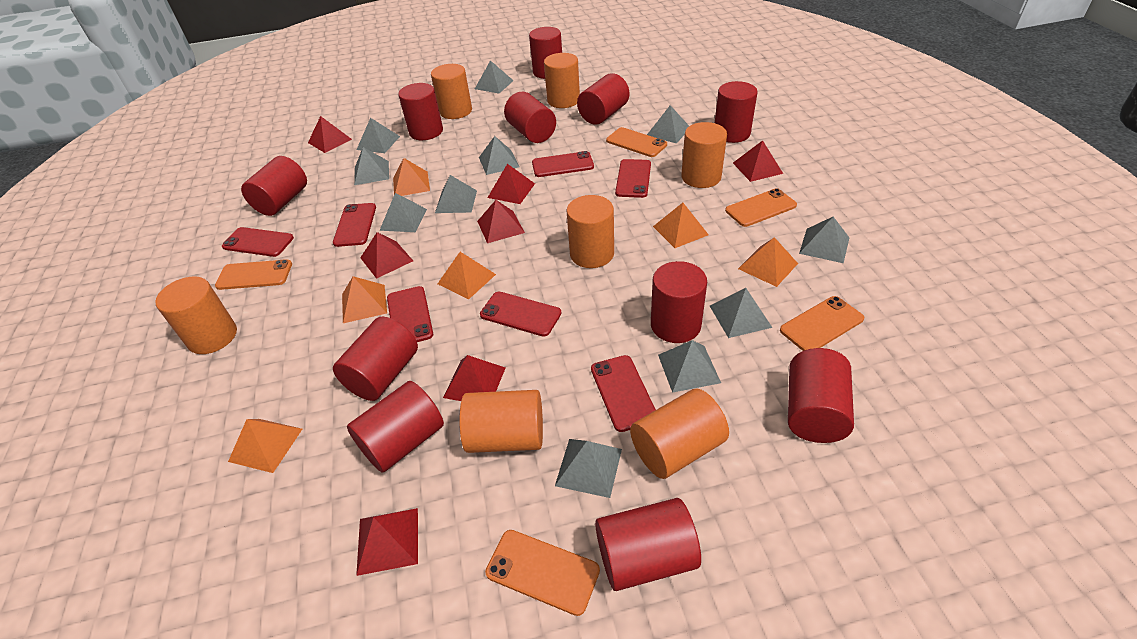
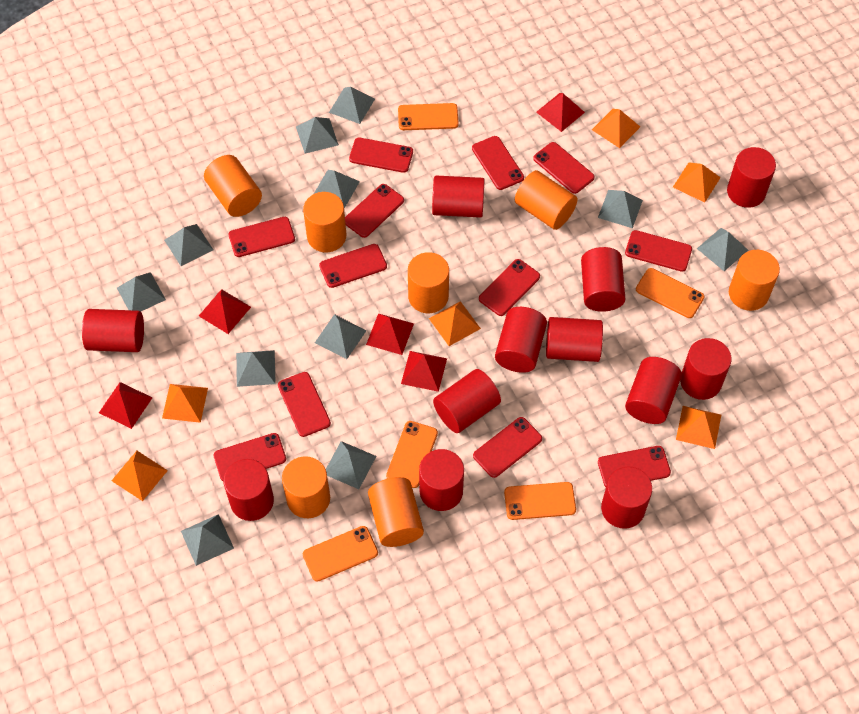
red cylinder: [241,156,307,216] [333,317,418,401] [347,381,444,473] [398,83,443,140] [504,92,556,143] [529,27,562,79] [577,73,630,125] [595,498,701,591] [651,261,707,343] [715,81,757,143] [788,348,854,443] = 11 -> [82,309,144,352] [223,459,274,521] [419,449,464,511] [432,176,485,218] [433,369,501,433] [495,307,547,373] [546,317,603,362] [581,247,625,312] [601,467,652,529] [625,357,682,424] [680,338,731,400] [727,147,776,208] = 12
red phone: [222,227,294,257] [333,203,376,247] [387,286,433,342] [480,292,561,337] [532,151,594,177] [591,355,656,432] [615,159,651,198] = 7 -> [214,433,286,481] [228,217,295,257] [278,372,331,437] [319,244,387,288] [345,184,404,238] [349,138,413,173] [472,136,524,190] [473,417,542,478] [479,259,540,316] [533,142,595,194] [598,446,671,487] [625,230,692,272] = 12
red pyramid: [308,116,352,153] [356,508,418,576] [360,232,413,279] [443,355,505,401] [477,200,525,243] [487,164,535,204] [733,140,783,182] = 7 -> [99,382,153,429] [199,289,251,334] [366,313,414,355] [401,351,447,392] [536,93,585,132] = 5

